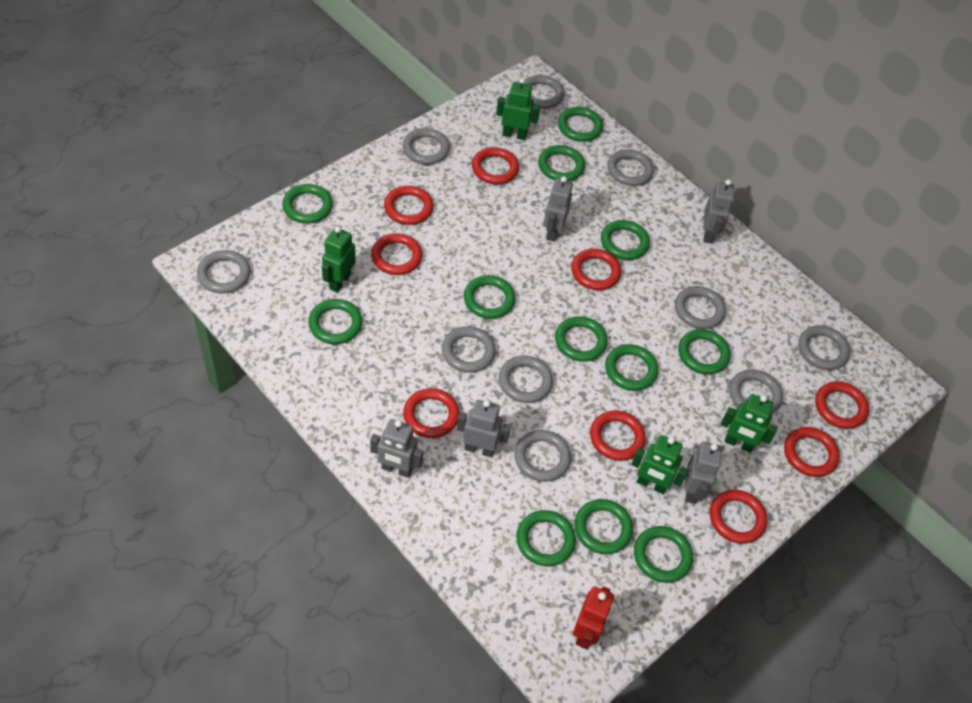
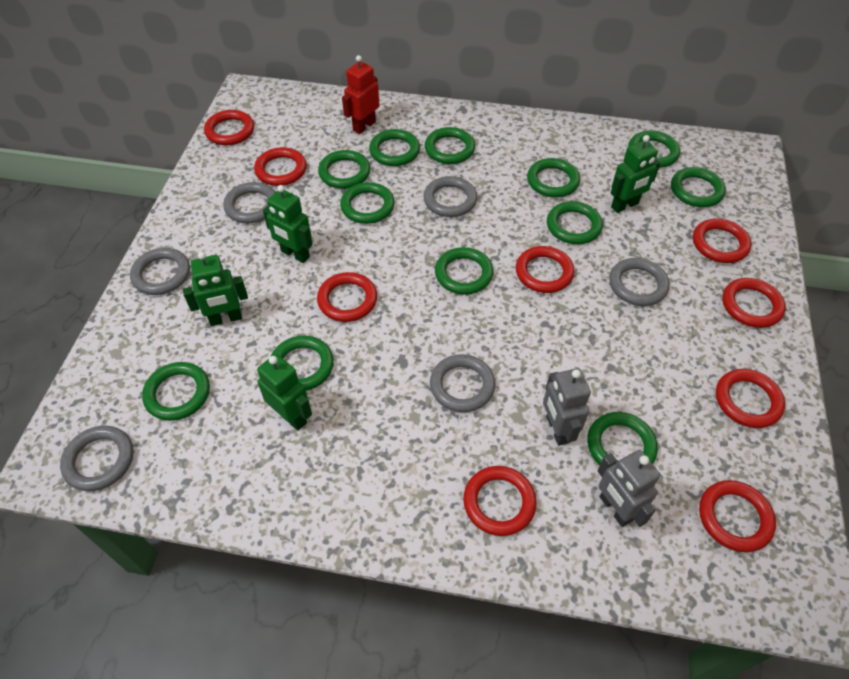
grey ring: [197,250,251,293] [403,128,450,165] [442,326,496,373] [499,356,553,403] [514,430,571,482] [523,75,564,109] [607,149,654,186] [675,286,726,329] [729,369,783,414] [798,326,850,370] = 10 -> [60,426,134,491] [130,248,190,295] [223,182,275,223] [423,176,477,217] [430,354,495,412] [609,258,670,306] = 6
grey robot: [370,419,423,478] [456,400,511,457] [543,176,573,242] [685,442,722,504] [703,179,734,244] = 5 -> [543,368,591,446] [597,450,660,527] = 2

